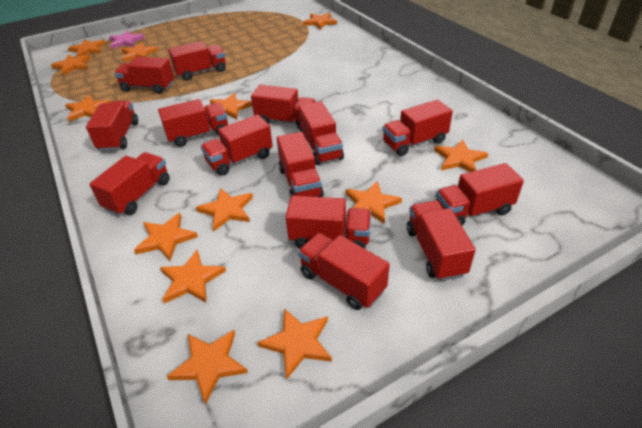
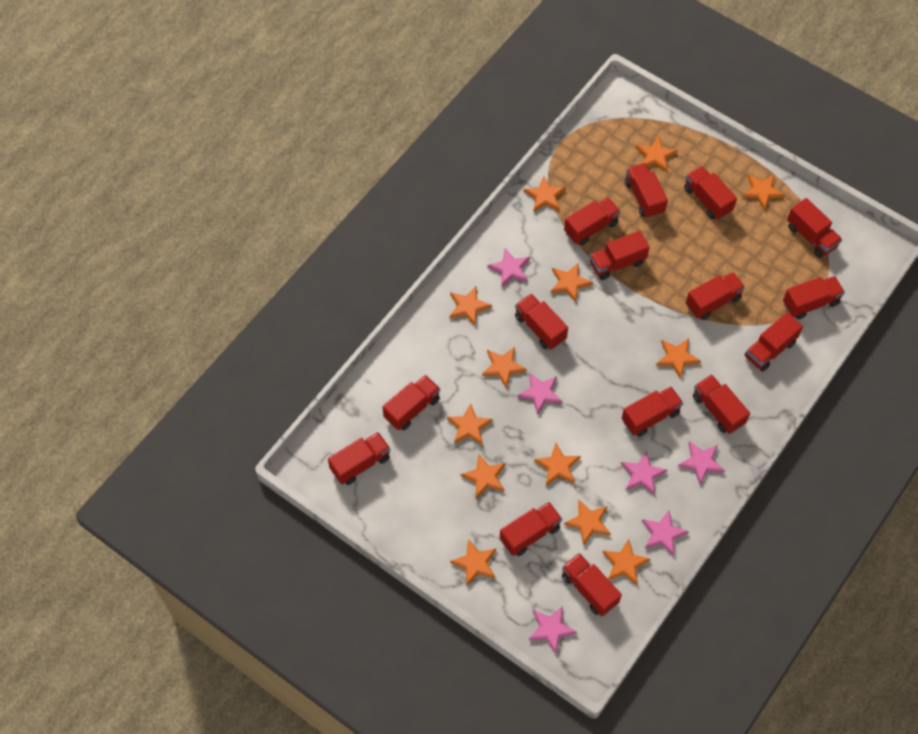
pink star: [109,30,145,49] = 1 -> [487,248,530,288] [517,373,563,414] [529,606,577,654] [621,451,667,495] [642,511,689,556] [678,441,725,484] = 6
red truck: [86,101,138,151] [89,152,170,216] [114,57,174,94] [158,99,228,147] [168,41,226,81] [201,115,273,176] [251,85,316,130] [277,132,324,197] [286,196,371,249] [298,233,390,310] [299,101,344,165] [383,100,453,156] [407,201,476,281] [436,163,524,226] = 14 -> [328,432,390,485] [382,375,440,430] [500,502,562,556] [515,294,568,350] [562,553,622,616] [564,197,621,246] [590,231,650,280] [622,386,683,436] [625,163,668,219] [684,166,737,220] [686,272,745,320] [693,374,750,434] [744,312,803,372] [783,276,845,319] [787,198,842,258] = 15

